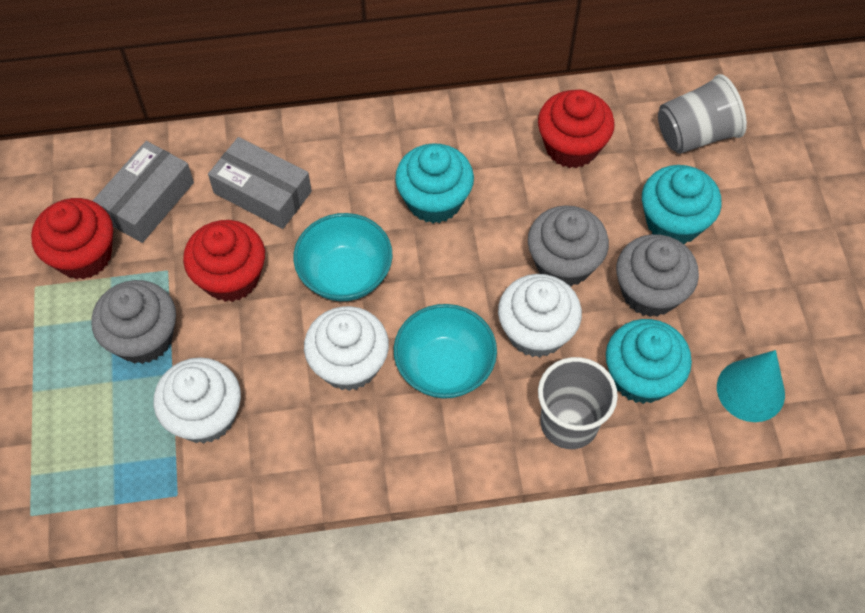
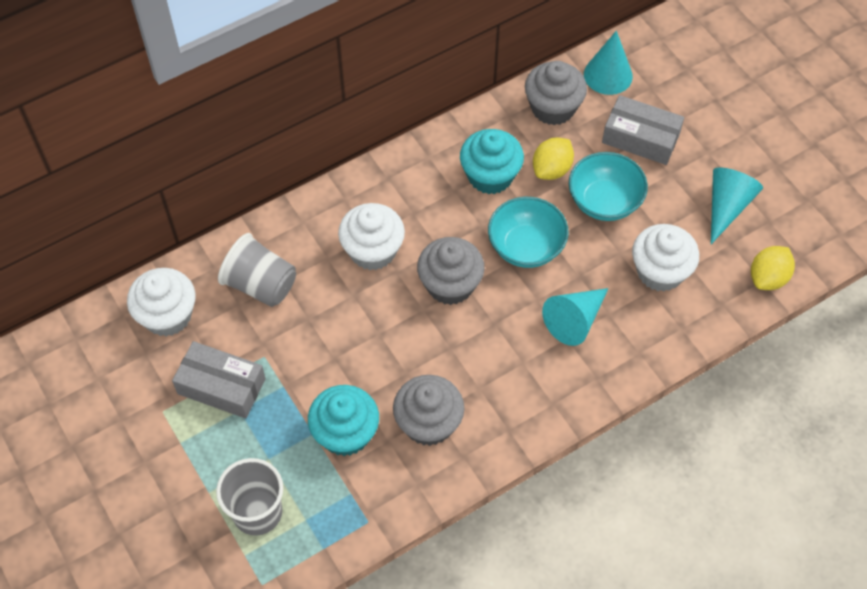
red cupcake: [31,198,113,279] [183,220,265,302] [538,90,615,168] = 3 -> none = 0
turquoise cone: [717,350,785,422] = 1 -> [542,288,609,346] [584,31,633,95] [711,167,763,244] = 3
turquoise cupcake: [395,143,474,223] [606,319,692,404] [642,165,722,244] = 3 -> [308,385,379,456] [460,129,524,194] = 2
yellow lemon: none = 0 -> [533,138,574,180] [751,246,795,290] = 2

